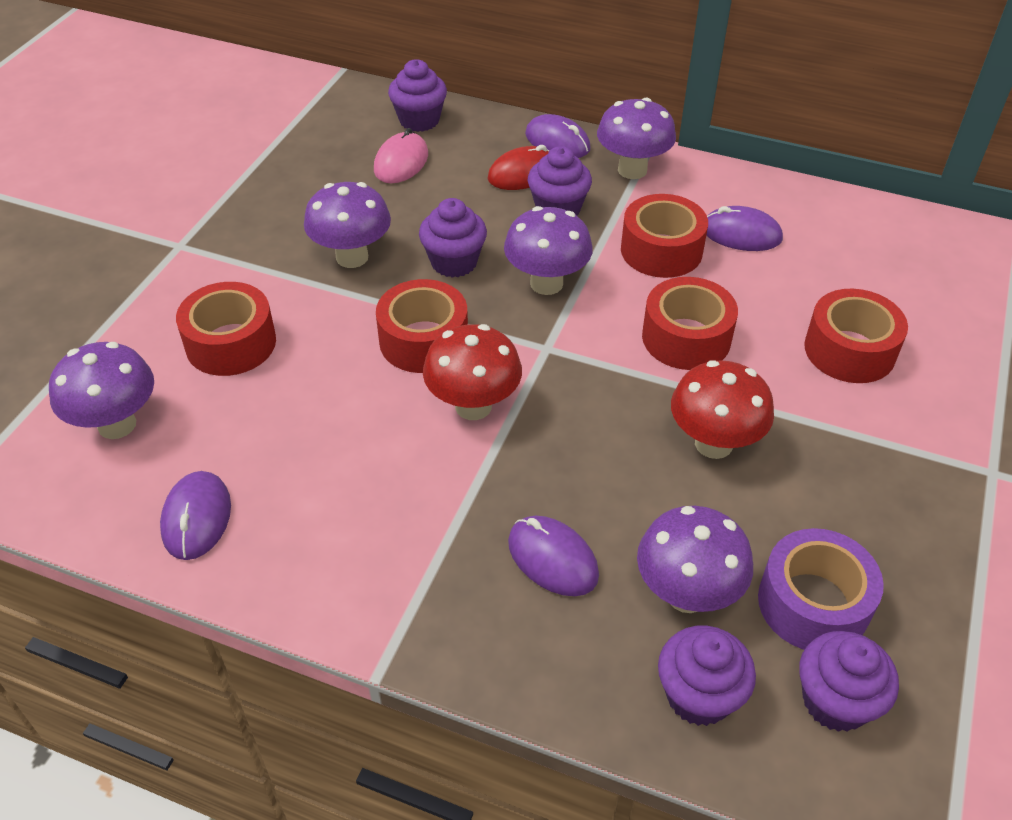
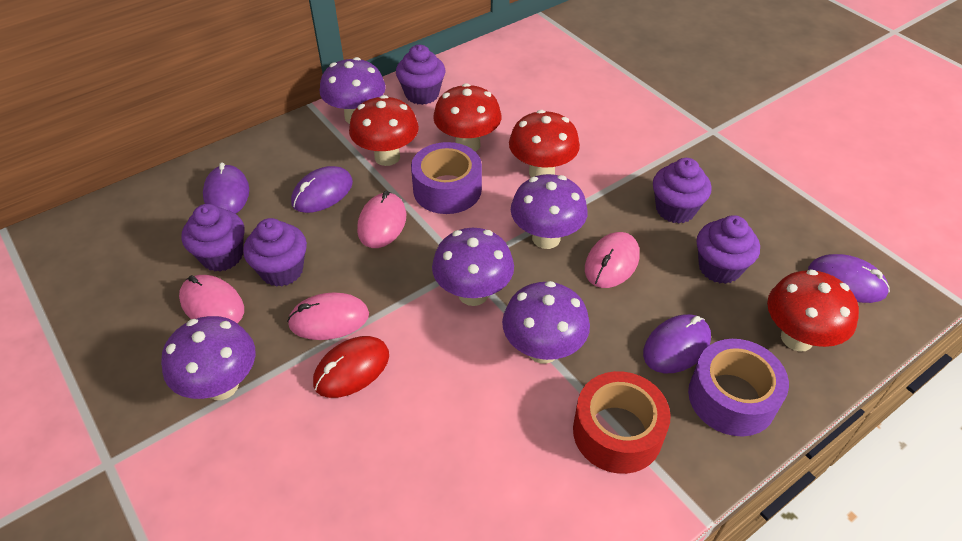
pink mouse: [374,128,428,183] = 1 -> [179,275,244,323] [287,293,369,340] [357,191,406,248] [585,232,640,288] = 4
purple tape: [758,528,884,650] = 1 -> [411,142,482,214] [688,339,789,436] = 2
red mushroom: [423,324,522,420] [671,360,774,459] = 2 -> [349,95,419,166] [433,83,501,152] [509,110,580,177] [767,269,859,352] = 4
red tape: [176,282,276,376] [376,279,468,373] [621,194,708,278] [642,277,738,370] [804,289,908,383] = 5 -> [573,371,671,474] = 1

